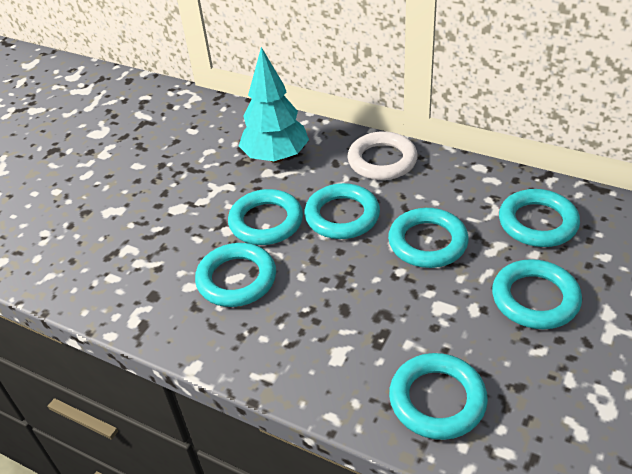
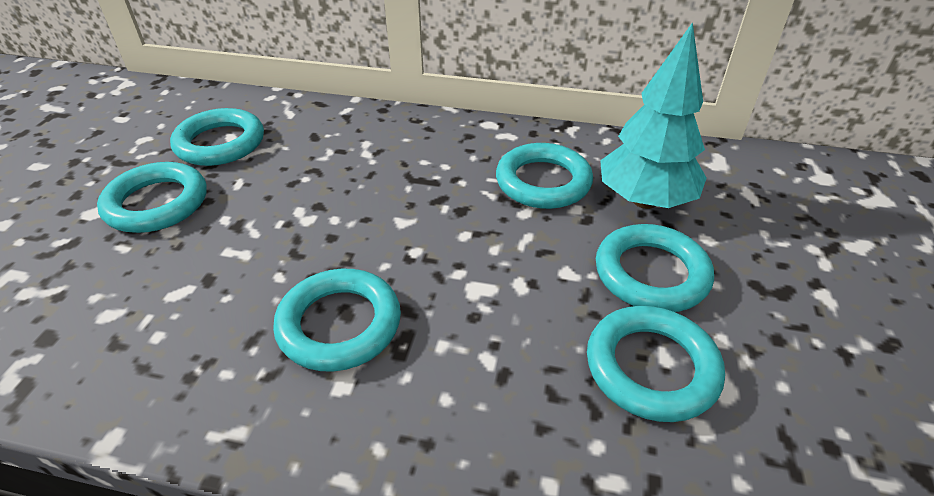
turquoise ring: [195,243,276,307] [228,189,303,245] [304,183,380,239] [388,208,469,268] [389,353,488,440] [492,259,582,329] [499,189,580,247] = 7 -> [97,162,207,233] [170,108,264,166] [273,269,401,372] [496,143,593,209] [587,306,725,422] [596,224,714,312] = 6
white ring: [348,131,418,180] = 1 -> none = 0

